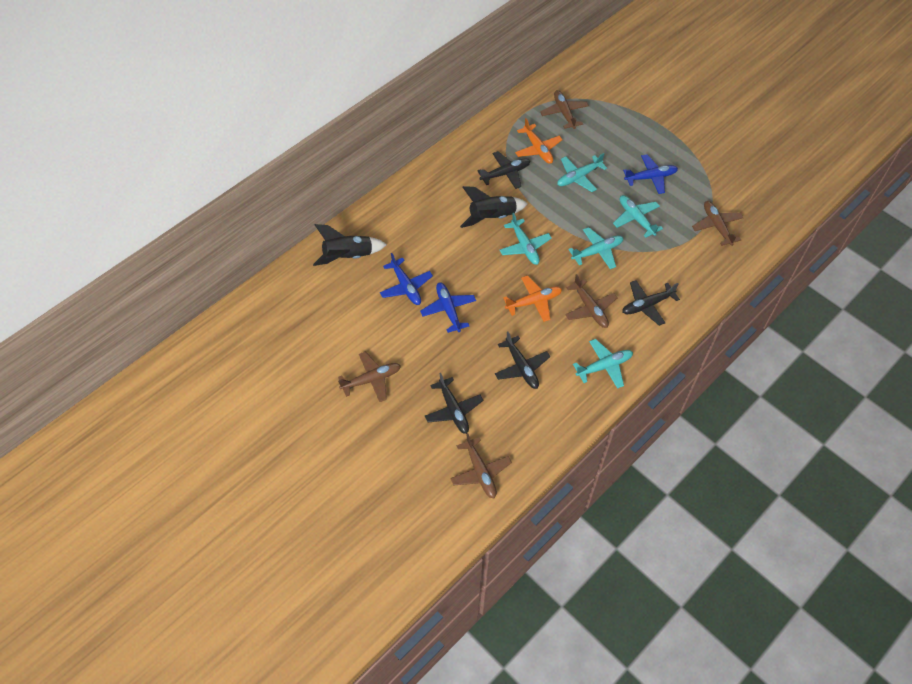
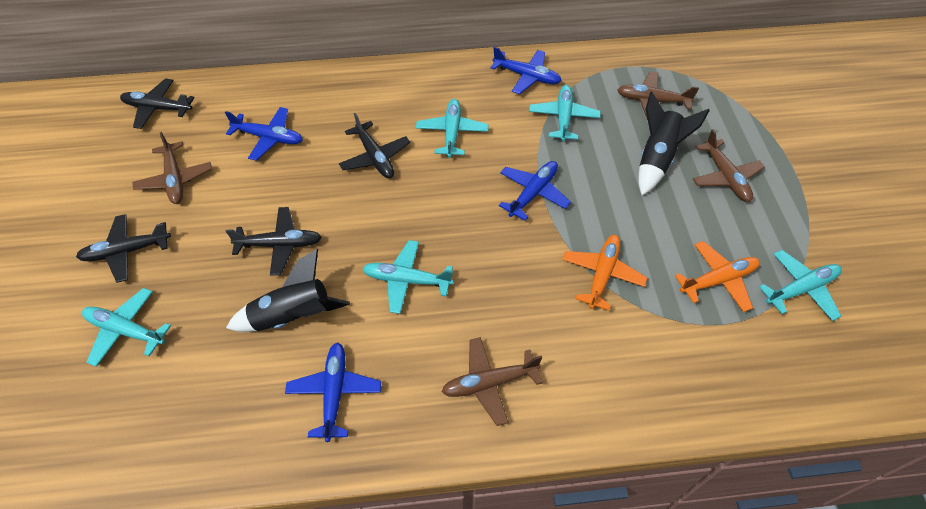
blue plane: [380,253,433,305] [420,283,476,333] [623,154,678,194] = 3 -> [225,107,303,161] [285,342,381,442] [490,47,562,94] [499,161,571,221] = 4
brown plane: [338,351,401,402] [450,433,512,498] [540,90,589,129] [565,274,617,328] [692,201,743,246] = 5 -> [132,132,212,204] [442,337,543,426] [617,71,699,120] [693,129,765,202] = 4

